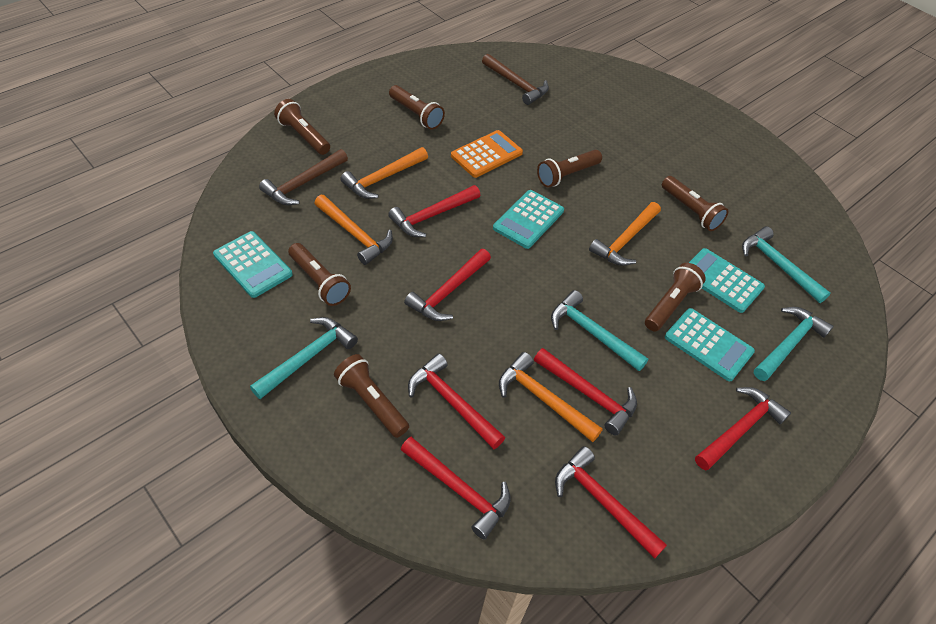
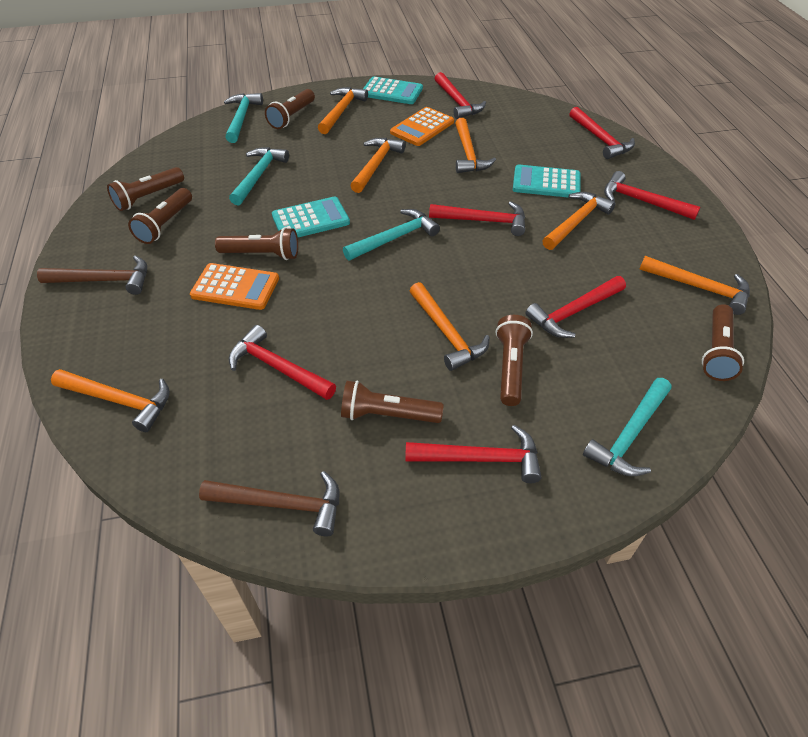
orange calculator: [451,130,523,178] = 1 -> [190,263,279,310] [390,107,454,146] = 2
orange hammer: [314,195,393,265] [340,147,428,199] [499,352,603,442] [589,202,661,266] = 4 -> [51,369,170,432] [318,87,368,134] [351,138,406,193] [410,282,490,371] [455,118,496,173] [542,192,615,250] [639,256,750,315] = 7
turquoise calculator: [213,231,293,298] [493,190,564,249] [665,308,755,381] [689,248,765,313] = 4 -> [272,196,350,237] [363,76,423,104] [513,165,581,198] = 3

